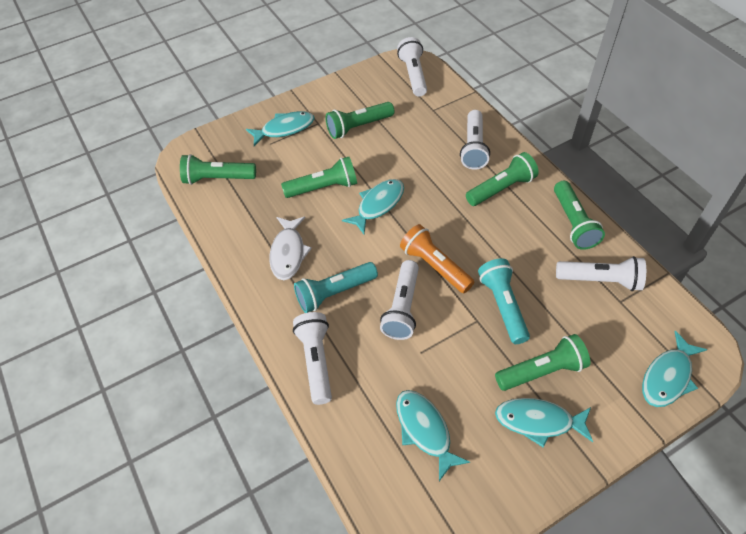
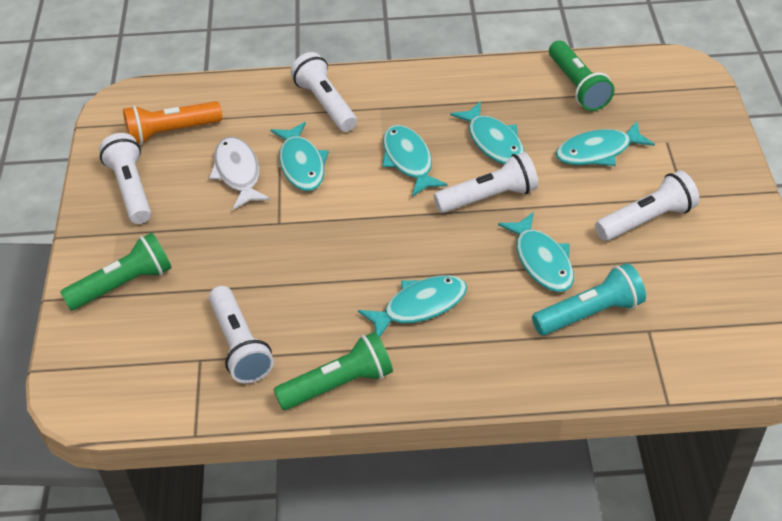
green flashlight: [180,154,256,185] [281,157,357,198] [326,102,394,139] [466,152,539,206] [495,334,590,391] [554,181,605,250] = 6 -> [60,232,172,310] [273,332,393,410] [549,41,615,111] = 3
turquoise fish: [246,111,315,146] [342,179,404,234] [396,390,470,481] [495,398,593,448] [642,331,707,407] = 5 -> [271,122,329,191] [358,275,467,338] [382,125,448,197] [450,101,524,164] [498,212,574,292] [556,121,655,166] = 6
turquoise flashlight: [294,262,378,313] [478,258,530,344] = 2 -> [532,263,646,336] = 1

